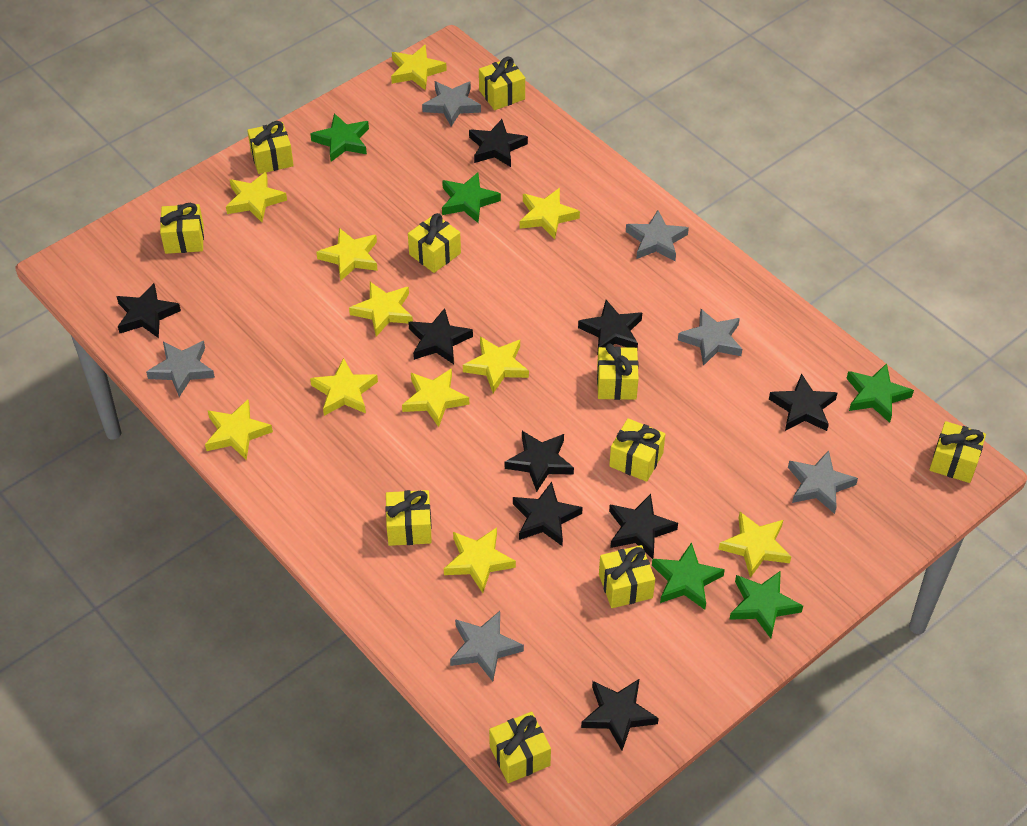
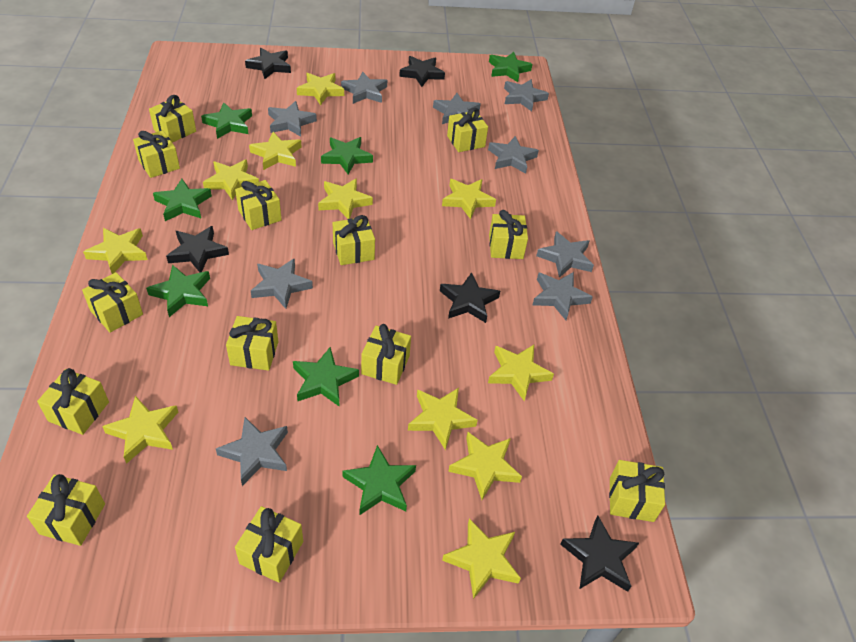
black star: [116,283,181,338] [408,308,473,364] [469,119,528,167] [505,431,574,492] [513,482,583,546] [578,300,642,356] [581,679,659,751] [609,494,678,559] [769,373,837,431] = 9 -> [166,226,229,273] [245,48,291,79] [399,56,445,87] [440,272,500,323] [560,515,639,592] = 5
green star: [310,113,369,162] [442,172,501,223] [652,542,725,610] [729,571,803,638] [846,363,914,423] = 5 -> [146,265,210,317] [153,179,212,221] [201,102,252,139] [293,347,359,406] [321,137,373,174] [342,445,416,515] [489,52,532,82] = 7
grey star: [146,341,215,397] [422,81,481,127] [450,611,524,681] [626,210,689,261] [678,309,742,366] [788,450,858,514] = 6 -> [216,417,288,486] [251,258,313,309] [268,101,317,137] [341,72,387,104] [433,93,481,124] [488,136,539,174] [504,79,549,112] [533,272,593,320] [536,231,594,278] = 9
yellow gift: [160,203,204,254] [247,121,294,174] [385,490,432,546] [408,213,461,273] [479,57,525,110] [489,712,551,783] [597,343,639,400] [599,545,655,608] [609,418,665,482] [929,421,986,483] = 10 -> [27,474,105,546] [37,368,109,435] [82,272,143,333] [133,130,180,178] [149,95,196,142] [226,316,278,371] [235,180,282,230] [235,506,303,583] [333,215,375,265] [361,324,411,385] [447,108,488,152] [489,210,528,259] [609,460,665,522] = 13

